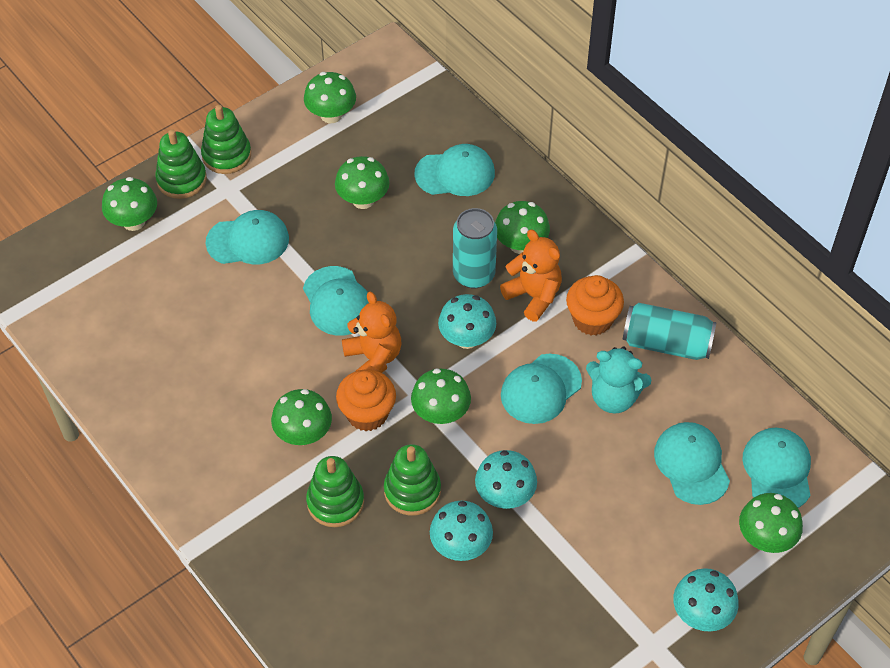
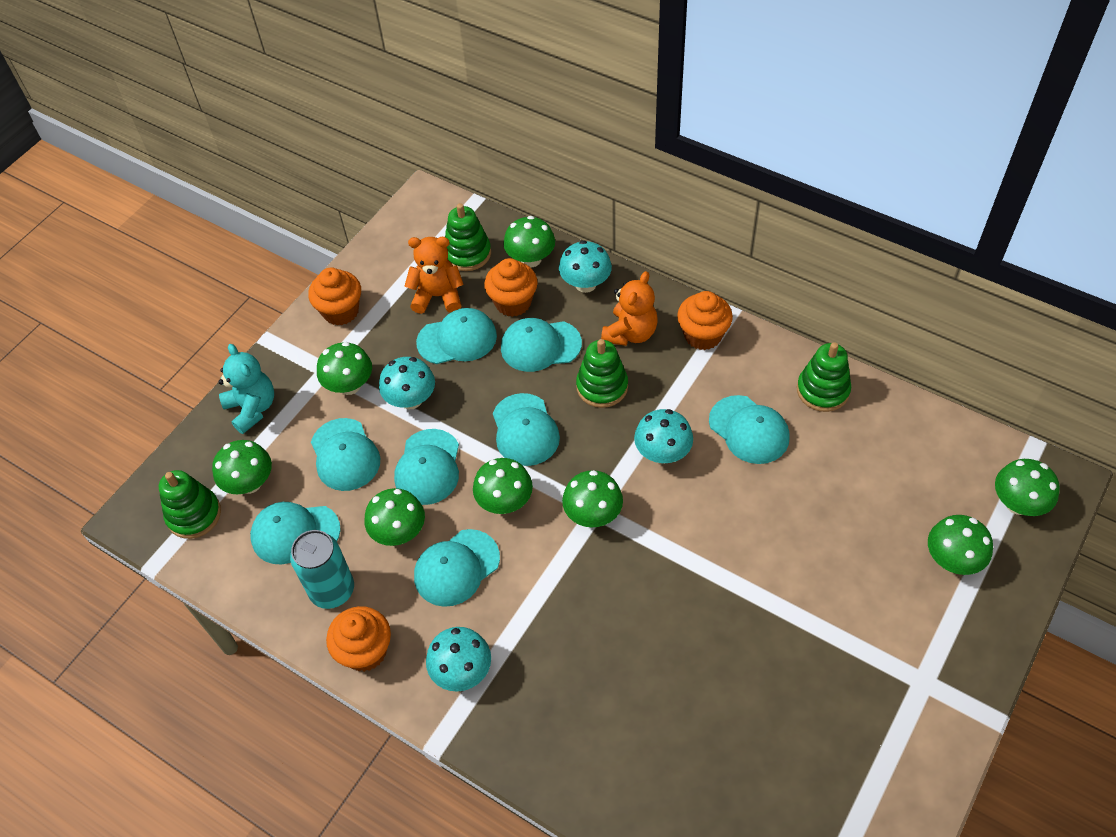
green mushroom: [102,177,157,231] [271,389,332,445] [304,72,356,123] [335,156,390,209] [411,369,471,424] [495,201,550,254] [739,493,803,553] = 7 -> [212,440,272,494] [317,342,372,395] [364,488,425,546] [473,458,533,514] [503,216,555,268] [562,470,623,527] [928,515,993,575] [995,459,1060,516] = 8
orange cupcake: [336,369,396,431] [566,275,624,335] = 2 -> [308,267,361,326] [326,606,391,672] [484,258,538,317] [677,291,733,350] = 4
turquoise can: [453,208,497,288] [623,303,717,360] = 2 -> [290,530,354,609] = 1
turquoise cap: [206,210,289,264] [303,266,369,336] [414,144,495,196] [501,354,582,424] [654,422,730,505] [743,428,811,508] = 6 -> [250,502,341,564] [311,418,380,491] [394,429,459,505] [414,529,500,607] [416,308,497,364] [493,393,560,466] [501,318,582,372] [709,395,790,464] = 8

